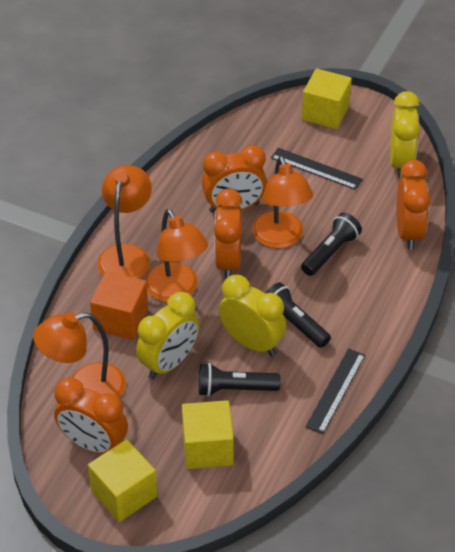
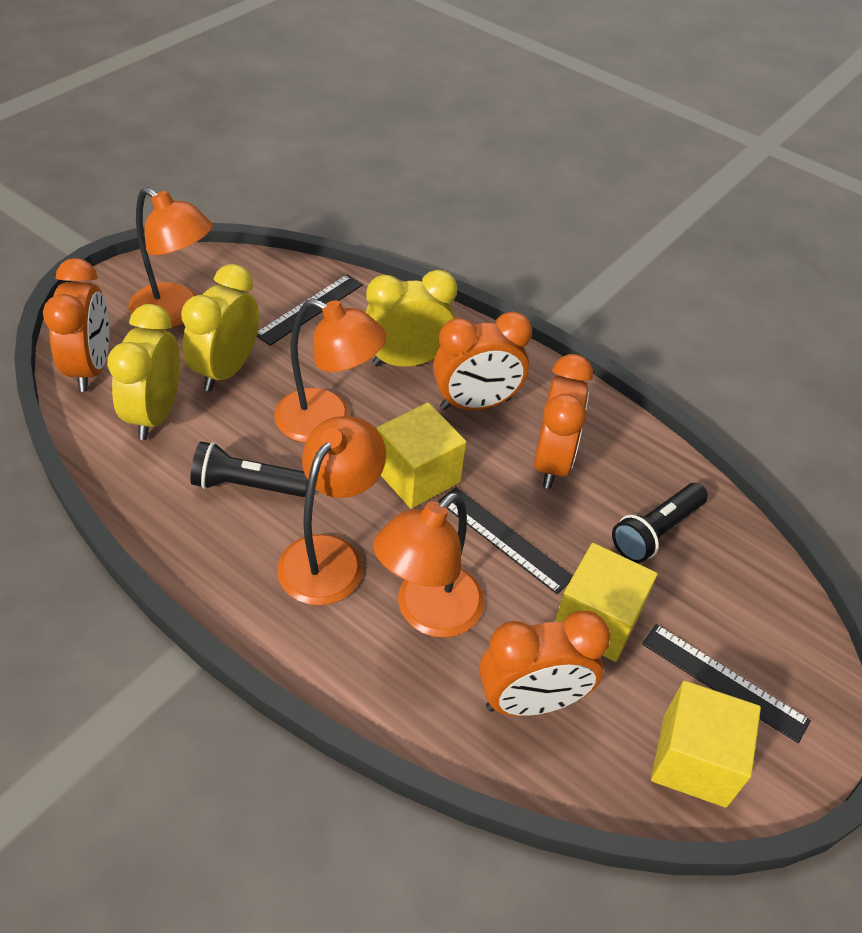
black flashlight: [199,363,280,397] [266,282,331,348] [301,212,362,276] = 3 -> [190,441,308,497] [612,483,708,563] = 2
black ruler: [271,148,363,190] [305,348,365,434] = 2 -> [257,274,363,346] [438,487,573,594] [642,624,811,743] = 3
orange cube: [90,271,148,340] = 1 -> none = 0

